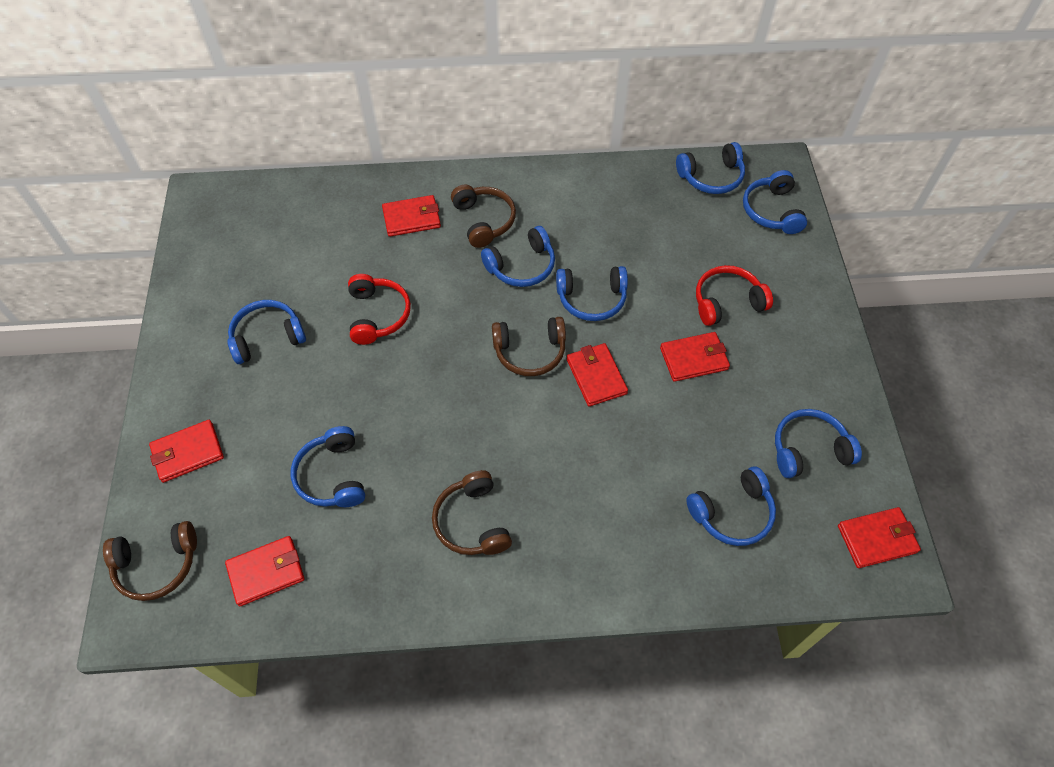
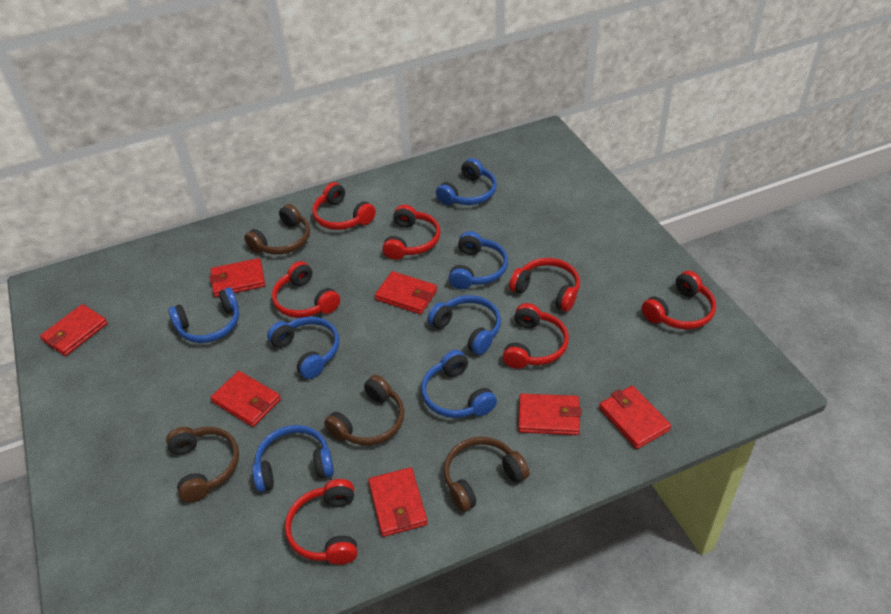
blue headphones: [227,300,306,364] [291,426,365,507] [481,226,555,287] [556,266,628,321] [676,142,745,194] [686,466,776,546] [743,170,807,234] [775,409,862,478] = 8 -> [168,287,239,343] [252,425,334,492] [267,317,339,379] [421,350,497,418] [427,295,501,355] [436,158,497,205] [448,231,508,289] = 7
red headphones: [348,274,411,345] [696,265,773,326] = 2 -> [272,261,340,318] [285,479,357,565] [312,182,376,230] [382,205,440,260] [502,303,569,369] [509,258,580,312] [642,271,716,330] = 7
red wallet: [149,420,224,483] [225,536,305,606] [382,195,441,237] [567,343,628,406] [660,332,730,382] [838,507,921,568] = 6 -> [40,304,108,356] [209,258,265,297] [210,371,281,427] [368,467,428,537] [375,271,437,314] [518,394,581,435] [599,386,671,449] = 7

